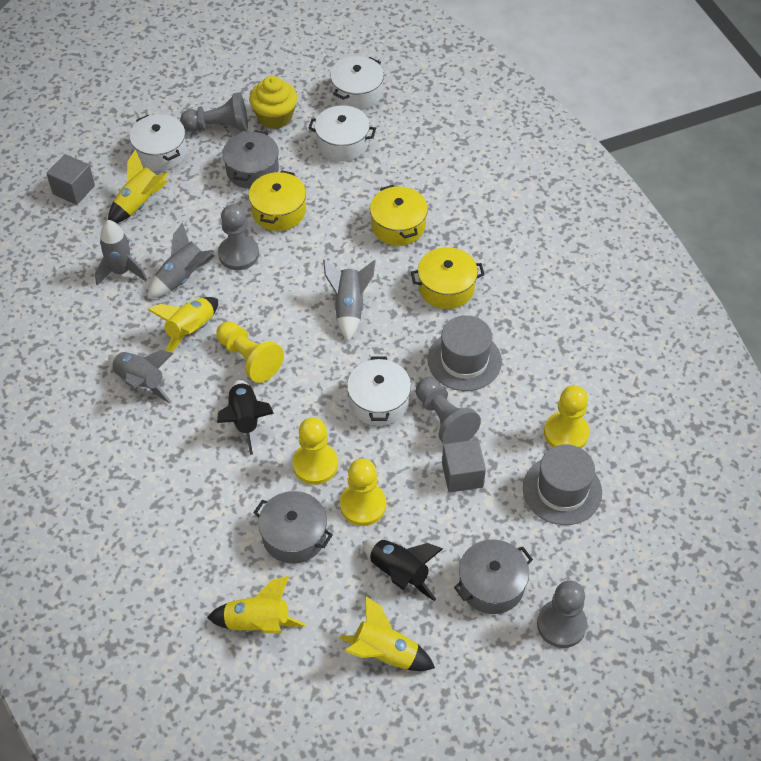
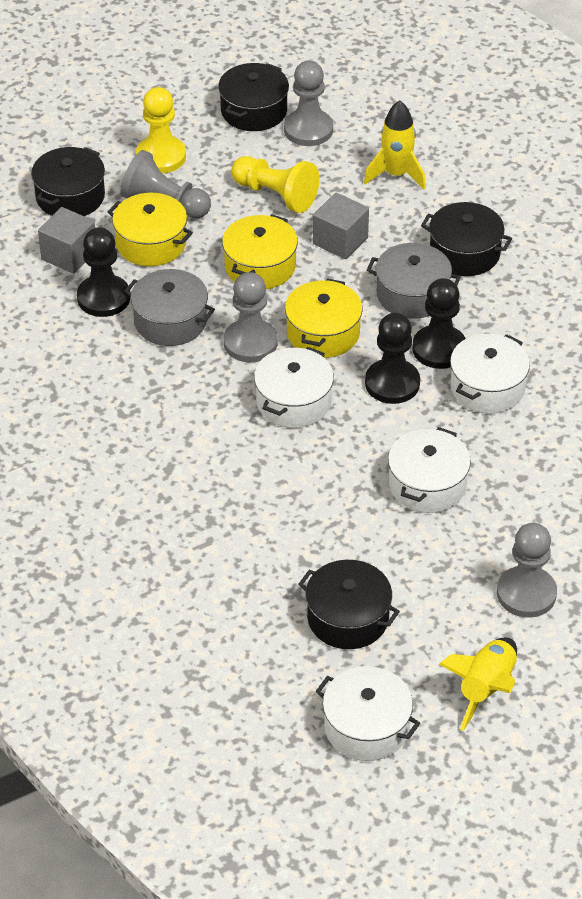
black pawn: none = 0 -> [77,227,130,317] [365,313,420,404] [412,278,466,369] = 3
black pot: none = 0 -> [31,147,105,216] [218,63,289,131] [298,560,400,649] [421,202,512,276] = 4
black rocket: [217,380,274,455] [362,539,443,601] = 2 -> none = 0
grey hat: [428,315,502,391] [523,444,602,525] = 2 -> none = 0
grey pot: [222,130,279,189] [253,491,333,564] [454,539,533,614] = 3 -> [124,269,215,346] [367,243,460,319] = 2
grey rocket: [95,220,147,285] [108,350,173,404] [148,222,215,299] [323,259,376,341] = 4 -> none = 0
yellow cupcake: [249,76,298,129] = 1 -> none = 0
yellow pawn: [216,321,284,383] [292,417,338,485] [340,459,386,526] [544,385,590,449] = 4 -> [136,87,186,173] [231,156,319,213] = 2
yellow rocket: [108,149,169,223] [148,297,218,352] [207,576,306,633] [339,596,435,671] = 4 -> [364,100,426,190] [439,637,517,731] = 2

